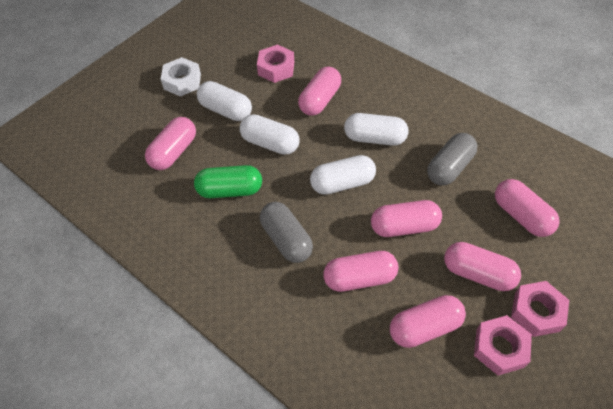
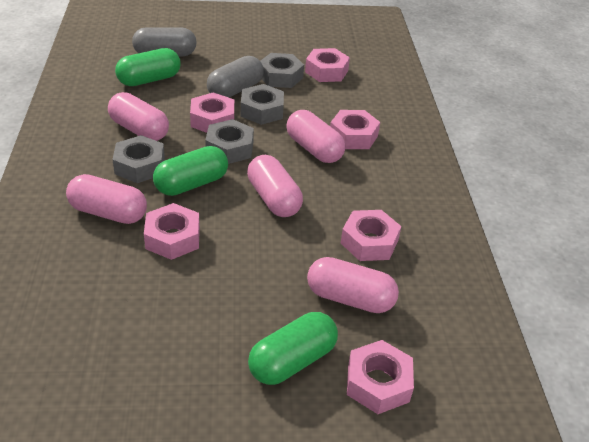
green capsule: [194,165,262,198] = 1 -> [115,48,181,86] [153,146,228,196] [248,312,338,385] = 3
grey nut: none = 0 -> [112,135,165,183] [205,119,254,164] [241,84,284,125] [260,53,304,88] = 4
pink capsule: [145,117,196,170] [298,67,341,116] [323,251,398,292] [371,200,442,237] [390,295,466,348] [444,242,521,291] [495,179,559,237] = 7 -> [66,174,147,224] [108,92,169,141] [247,155,303,217] [286,110,345,163] [307,257,399,313] = 5
pink nut: [257,44,294,83] [474,315,532,375] [511,281,569,337] = 3 -> [144,203,200,260] [190,92,234,133] [305,48,350,82] [330,110,380,149] [341,210,401,261] [347,340,414,414] = 6
white capsule: [197,81,252,121] [240,114,299,155] [310,155,376,195] [344,113,408,146] = 4 -> none = 0
white nut: [161,57,201,97] = 1 -> none = 0

